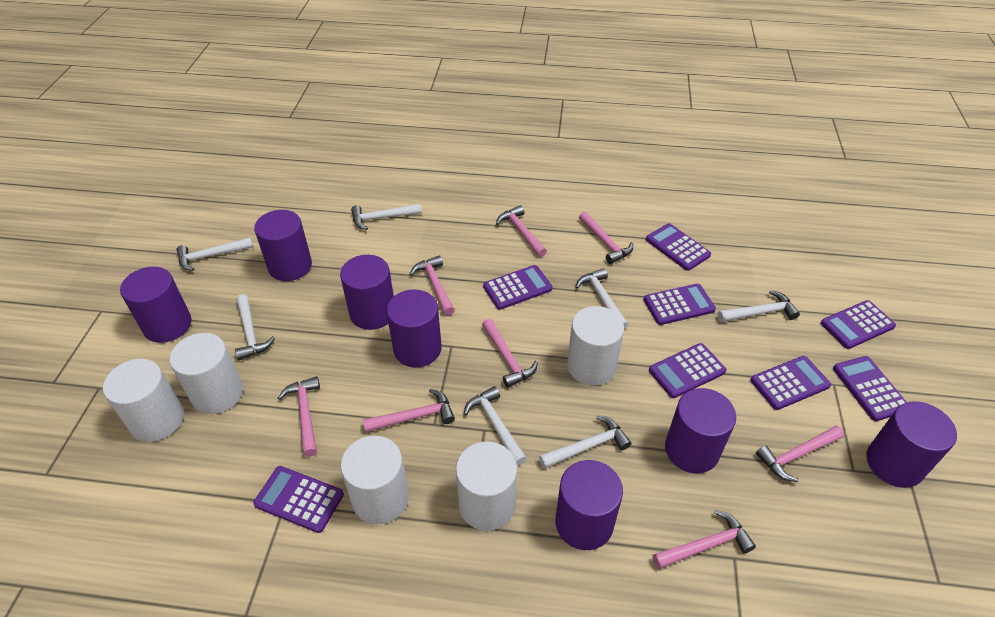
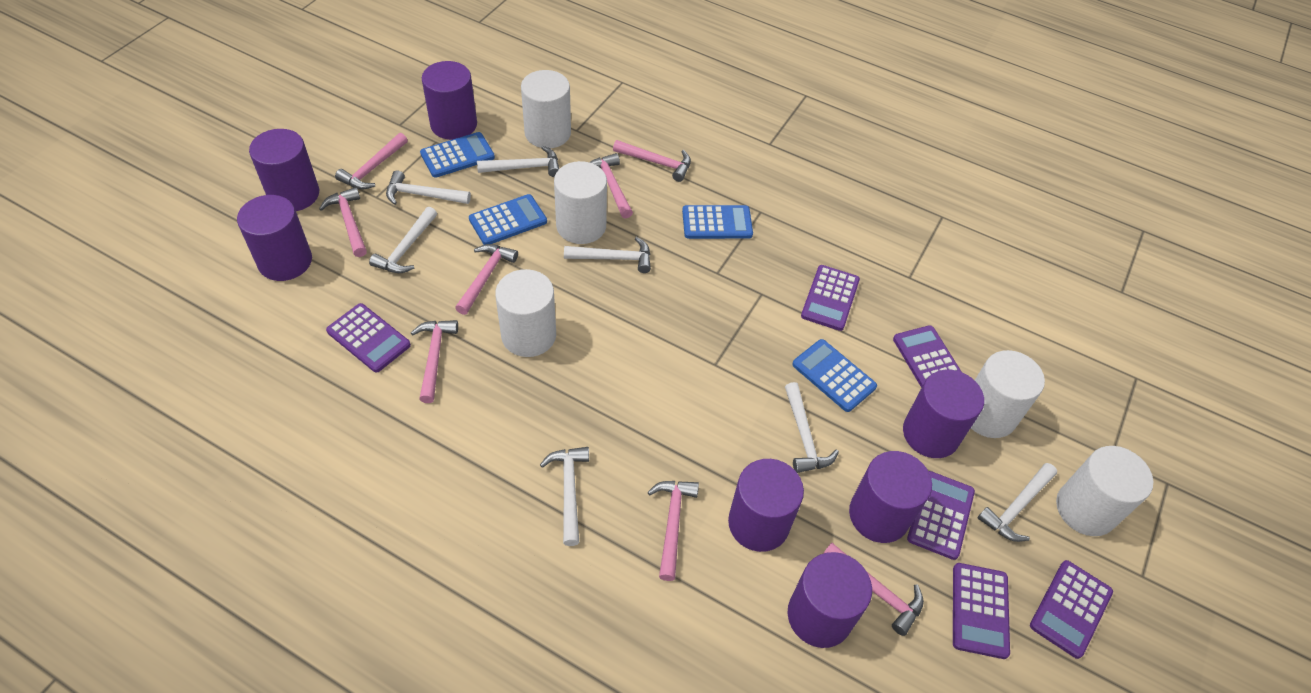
blue calculator: none = 0 -> [420,132,495,178] [469,194,547,245] [682,205,753,239] [792,339,877,412] = 4
purple calculator: [253,466,344,533] [483,265,553,310] [644,284,716,325] [646,223,711,271] [649,343,726,398] [751,356,831,410] [821,300,896,349] [833,356,907,421] = 8 -> [326,303,411,373] [801,265,860,331] [893,325,962,388] [907,471,975,560] [953,563,1010,659] [1030,560,1113,659] = 6

